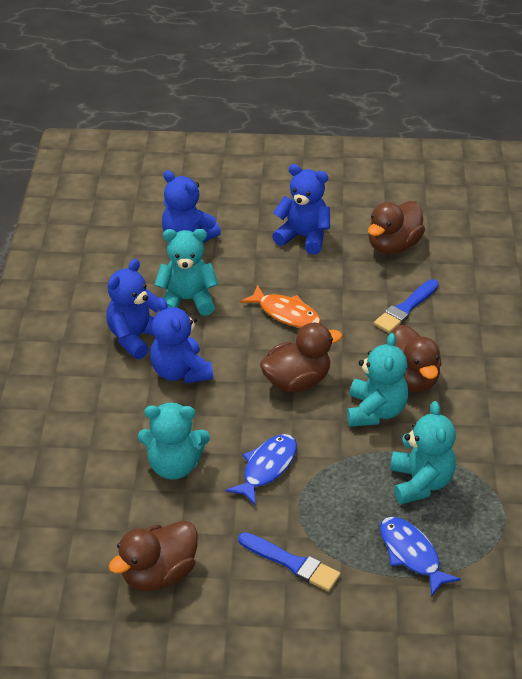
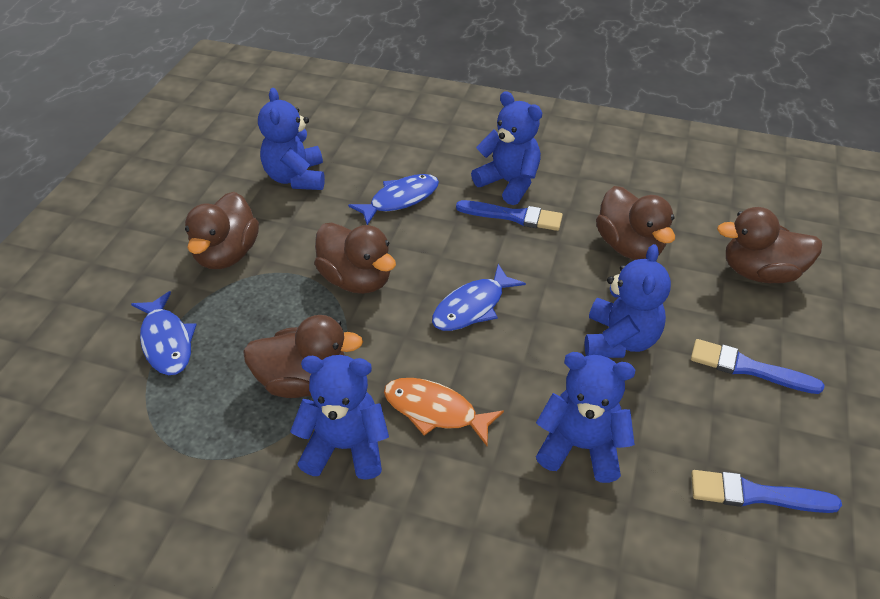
blue brush: [238,532,341,591] [374,279,439,333] = 2 -> [456,200,563,231] [691,339,824,394] [691,470,842,513] = 3
blue fish: [226,434,297,505] [380,517,461,597] = 2 -> [131,291,197,375] [348,174,439,225] [432,264,526,331] = 3
blue teddy bear: [106,259,159,359] [150,297,213,384] [162,170,221,242] [272,164,330,255] = 4 -> [258,88,325,190] [290,355,389,480] [471,91,542,205] [536,352,635,483] [585,244,671,358] = 5
brown duck: [108,520,198,591] [260,323,342,392] [368,201,425,254] [392,325,442,392] = 4 -> [185,192,259,269] [243,315,363,398] [314,222,396,294] [596,186,675,260] [717,207,822,283] = 5
turquoise teddy bear: [138,402,210,480] [154,229,218,316] [347,333,408,427] [390,401,456,504] = 4 -> none = 0

